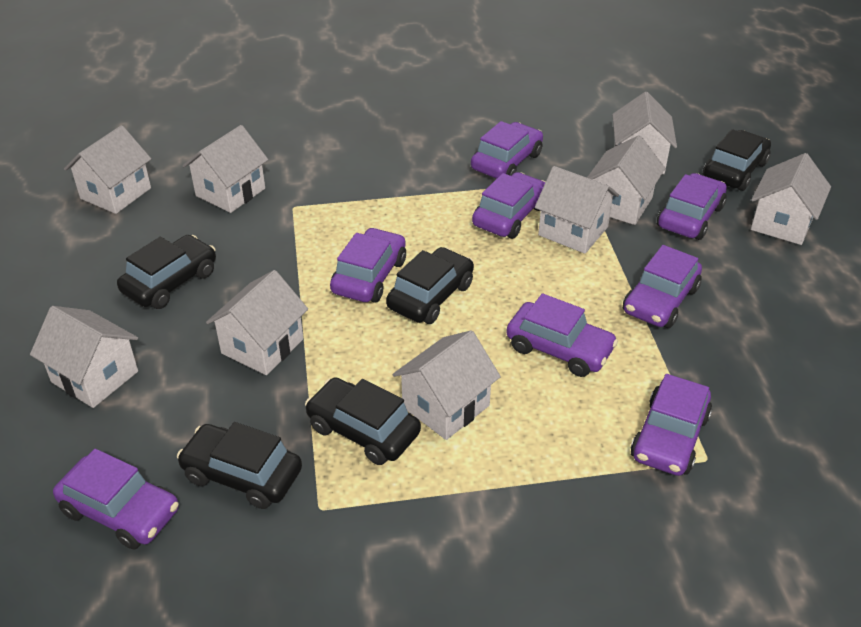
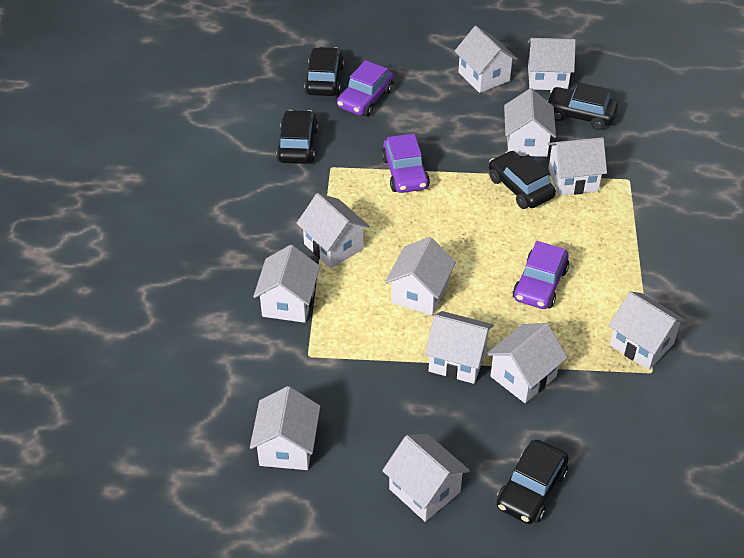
purple car: [53,449,179,549] [330,228,406,303] [471,121,543,179] [472,172,546,239] [506,293,618,377] [623,245,702,328] [630,374,712,476] [657,173,727,240] = 8 -> [337,60,394,117] [381,134,430,193] [513,241,569,309] = 3
white house: [30,306,138,408] [64,125,151,214] [183,125,268,213] [206,270,308,375] [392,330,501,440] [535,166,619,254] [587,135,665,225] [612,92,677,174] [751,153,831,245] = 9 -> [250,386,320,470] [253,245,320,323] [297,193,370,269] [382,434,470,522] [385,237,456,316] [425,311,494,384] [455,26,518,93] [486,323,567,403] [504,88,556,157] [528,38,576,90] [548,137,607,196] [609,291,686,370] = 12

